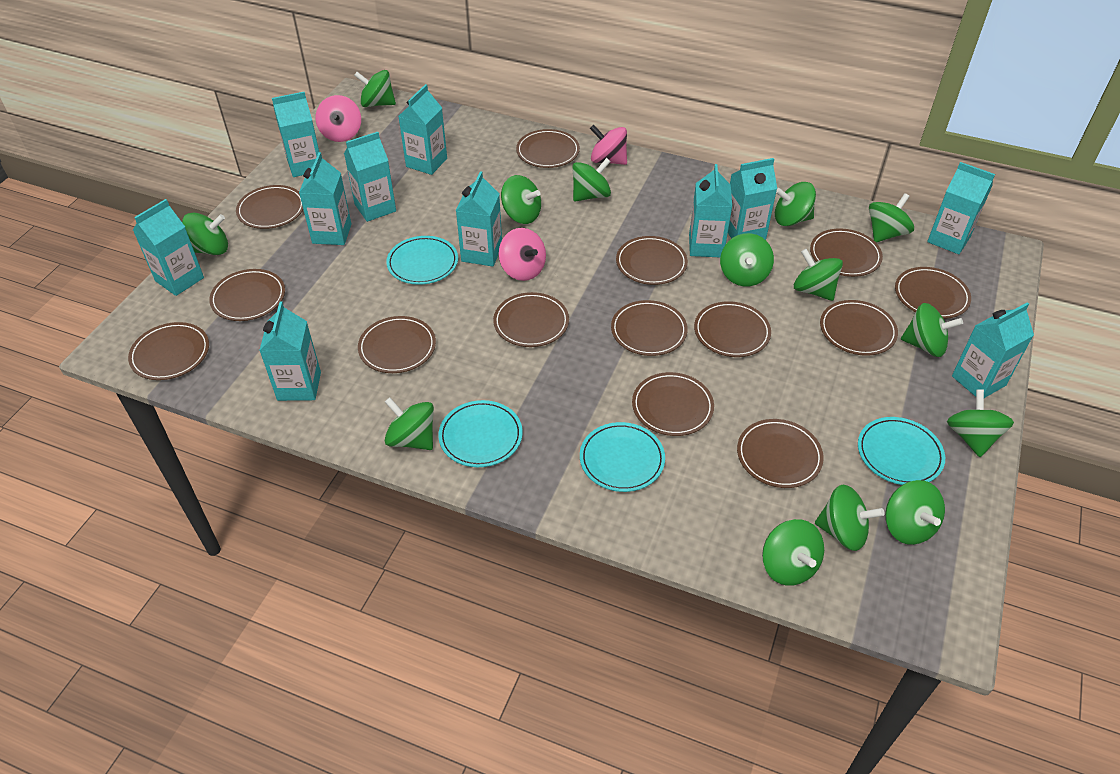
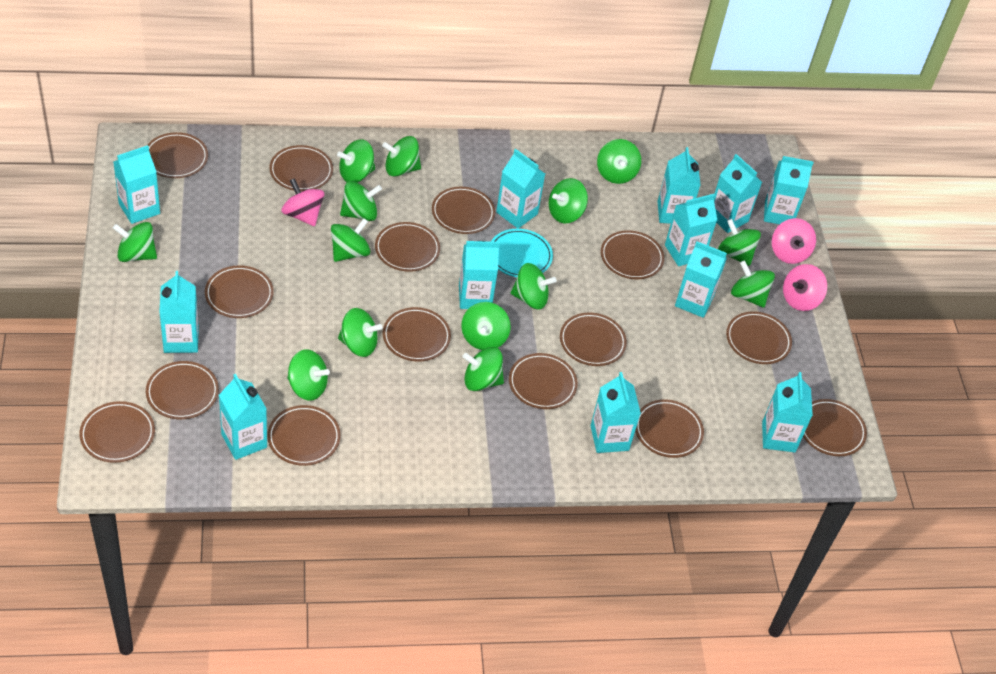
brown plate: [128,322,209,380] [209,269,285,321] [236,185,303,229] [358,316,436,373] [493,292,569,347] [516,129,580,168] [611,300,688,356] [616,236,688,285] [632,372,714,436] [694,301,771,357] [737,419,824,488] [810,229,883,277] [820,300,898,356] [895,267,971,319] = 14 -> [79,401,155,463] [146,361,219,419] [147,132,208,178] [205,265,274,318] [267,405,341,466] [269,145,333,191] [375,222,440,272] [383,307,451,361] [432,187,495,234] [509,353,578,409] [560,313,627,366] [601,230,664,279] [635,399,704,458] [726,311,792,364] [803,399,867,456] = 15
turquoise carton: [133,199,204,296] [259,301,321,401] [272,92,319,177] [299,152,351,245] [344,132,396,222] [399,84,447,175] [456,171,502,267] [689,164,732,257] [728,158,777,240] [927,162,995,254] [952,302,1034,398] = 11 -> [113,145,160,224] [159,271,199,353] [219,374,267,460] [459,241,500,309] [496,149,545,229] [591,372,641,453] [657,147,701,224] [665,194,717,266] [675,241,727,318] [714,154,762,233] [762,372,813,452] [764,156,814,224] = 12
turquoise plate: [386,236,458,285] [438,400,523,467] [580,422,665,492] [858,417,945,485] = 4 -> [491,229,553,277] = 1

